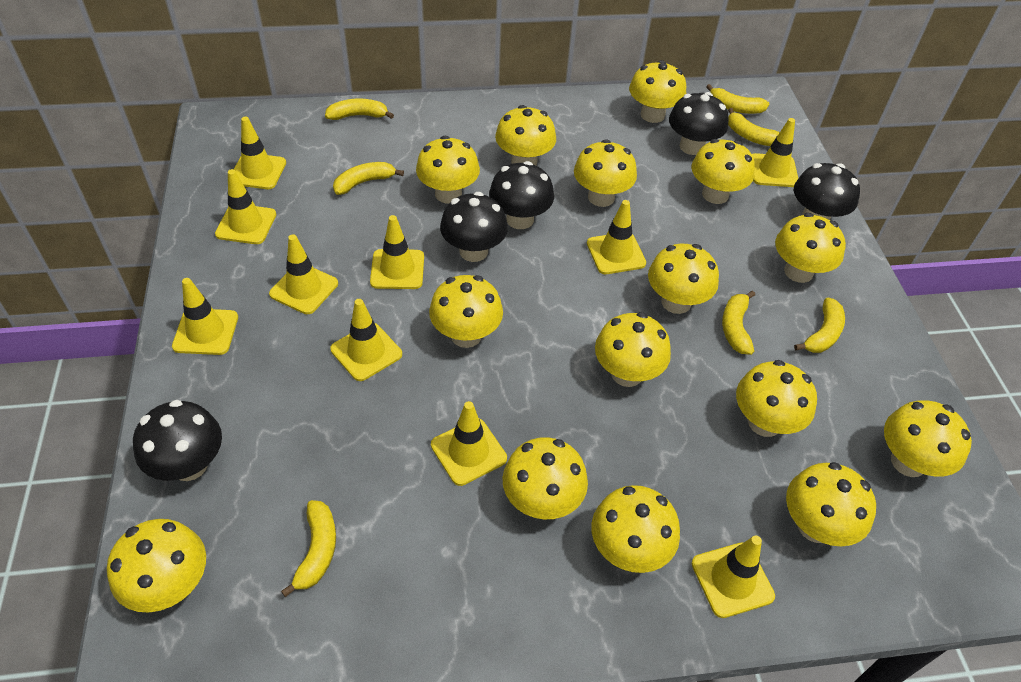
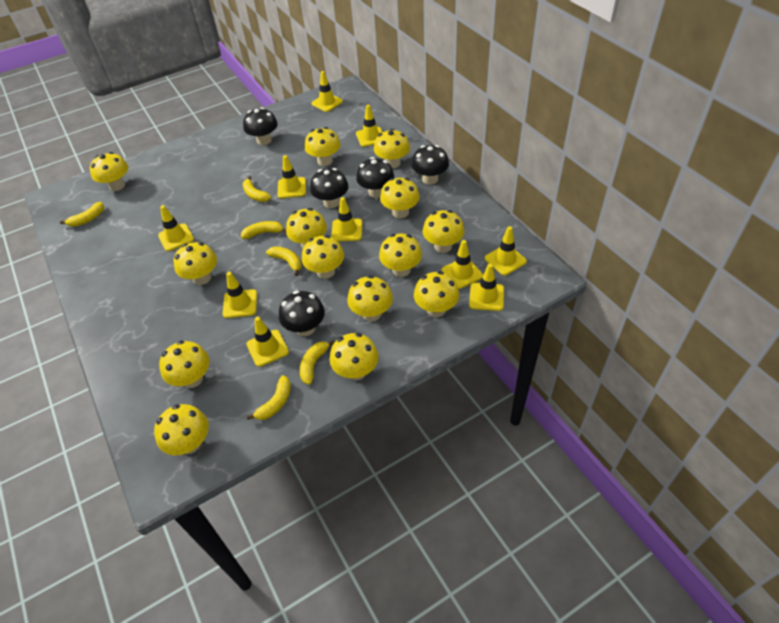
yellow banana: [281,500,336,597] [325,99,394,120] [333,162,404,195] [706,84,769,114] [722,291,755,355] [728,108,780,146] [794,298,845,353] = 7 -> [60,202,104,227] [241,221,286,239] [243,176,271,202] [247,375,291,420] [266,246,302,276] [300,340,335,385] = 6
yellow mushroom: [107,519,206,612] [416,136,480,203] [429,275,503,348] [495,105,556,166] [502,437,588,519] [574,139,637,207] [591,485,680,573] [595,312,671,387] [629,60,686,123] [648,244,719,314] [691,139,755,204] [736,360,817,437] [775,213,846,283] [786,462,876,546] [884,401,972,477] = 15 -> [90,152,128,191] [154,404,209,455] [159,341,210,388] [174,242,217,285] [286,208,327,248] [302,235,344,279] [305,127,340,166] [330,333,379,381] [347,275,393,321] [374,129,410,169] [379,234,422,277] [380,178,420,218] [414,271,460,317] [423,210,465,253] = 14

